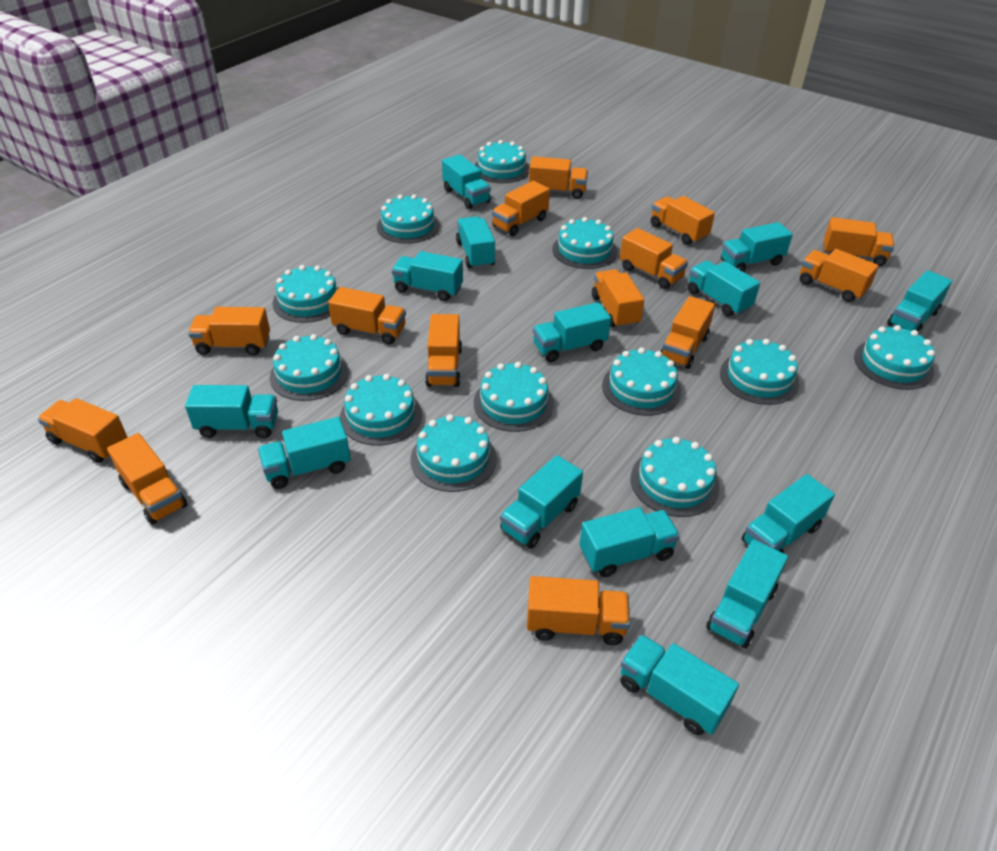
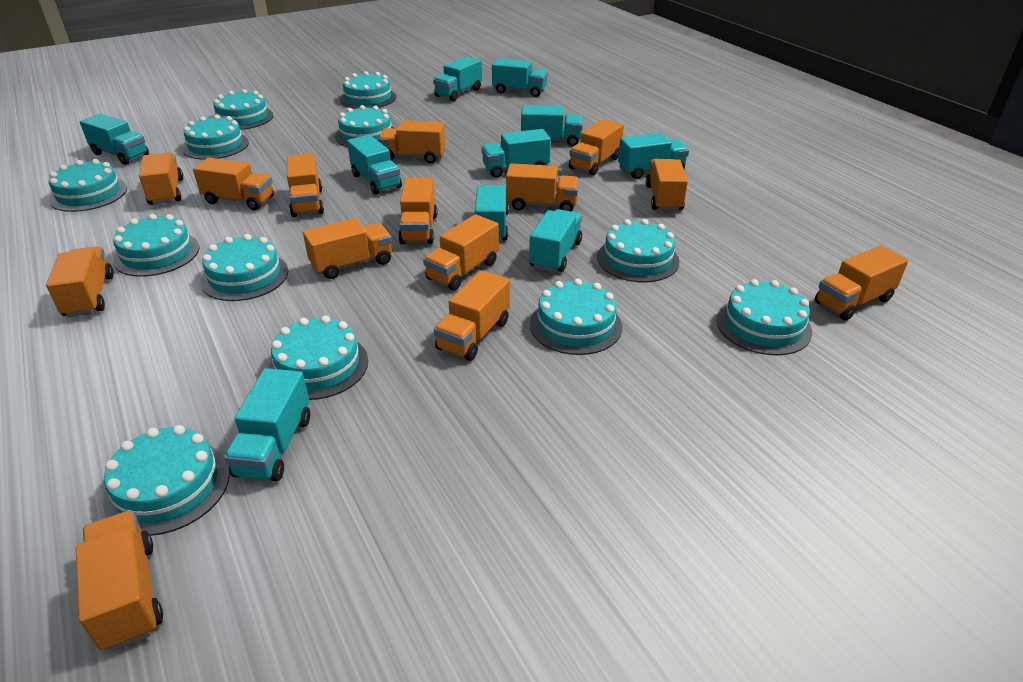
turquoise truck: [185,385,278,438] [258,417,351,489] [392,251,463,301] [442,155,491,209] [456,216,495,269] [500,455,583,549] [533,302,611,362] [579,507,680,577] [620,634,739,735] [688,261,760,316] [706,540,788,648] [721,222,793,271] [742,474,835,553] [887,270,952,334] = 14 -> [80,114,149,165] [224,368,310,482] [347,135,402,195] [433,56,482,101] [475,185,509,242] [481,129,551,178] [492,58,548,97] [521,105,583,146] [529,209,582,272] [618,133,689,179] = 10

